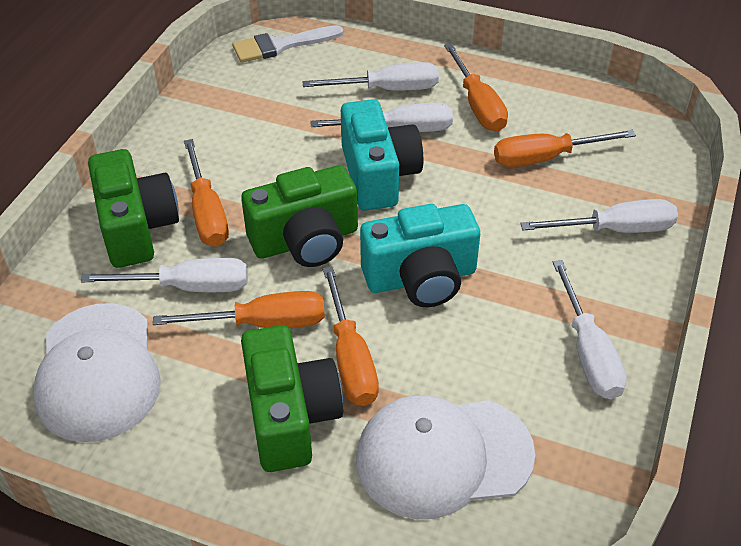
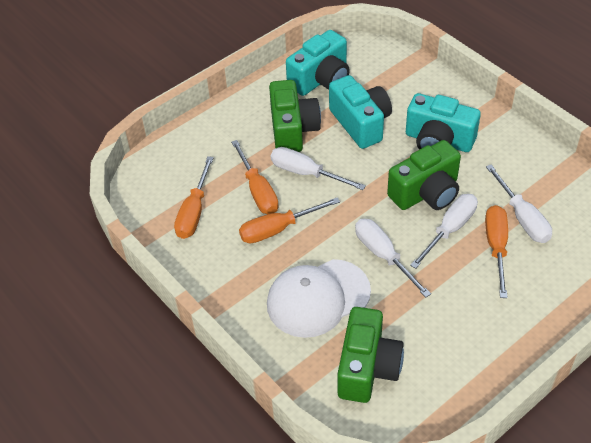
orange screwdriver: [153,291,325,328] [184,139,229,247] [323,266,379,406] [444,44,508,131] [494,130,636,167] = 5 -> [174,156,214,239] [231,140,279,214] [239,197,340,243] [485,205,508,298] = 4
turquoise camera: [341,99,423,211] [360,204,480,307] = 2 -> [286,30,350,96] [329,75,392,149] [406,93,481,152] = 3
white brush: [232,25,344,63] = 1 -> none = 0
white cap: [33,303,161,442] [356,395,535,519] = 2 -> [267,259,371,338] = 1
white screwdriver: [81,258,248,292] [302,62,439,91] [310,103,453,132] [520,199,678,233] [553,260,627,399] = 5 -> [271,147,366,190] [355,219,431,298] [410,194,478,269] [486,164,552,243] = 4

